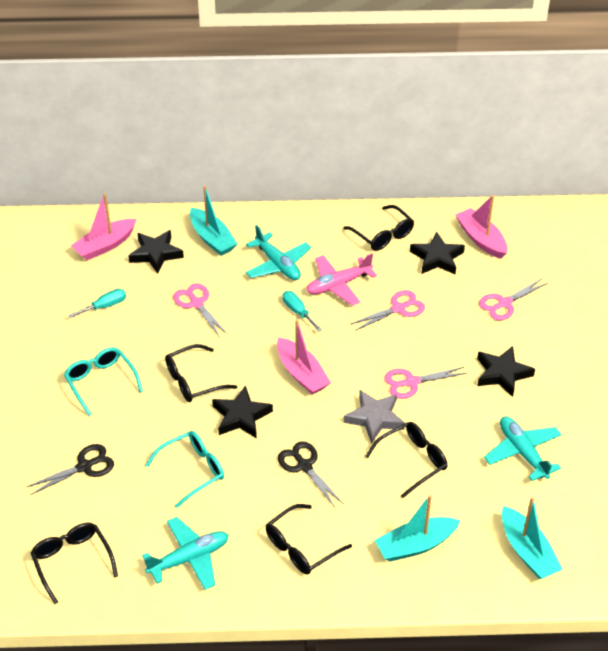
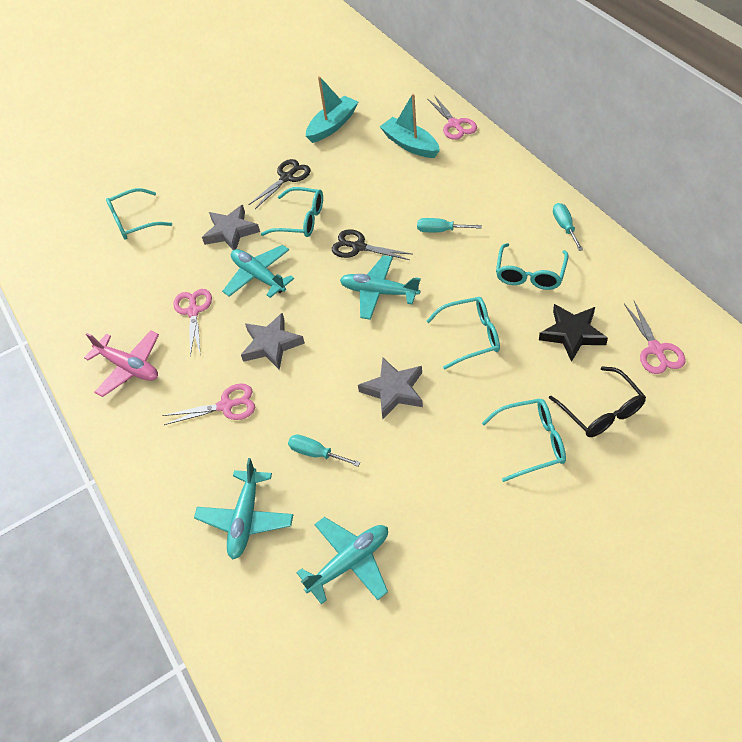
black glasses: [31,523,118,604] [165,344,238,402] [266,504,352,575] [343,205,414,251] [365,422,447,498] = 5 -> [549,366,646,437] = 1
black star: [128,230,184,274] [212,385,273,438] [410,232,465,274] [477,346,535,397] = 4 -> [539,304,608,362] = 1
grey star: [343,390,405,443] = 1 -> [202,205,260,250] [241,313,305,370] [358,358,423,419] = 3
pink boat: [71,193,137,260] [277,319,331,394] [456,195,507,259] = 3 -> none = 0
turquoise boat: [190,186,237,256] [375,495,461,561] [502,497,563,579] = 3 -> [306,76,358,143] [380,93,440,158] = 2
turquoise glasses: [64,347,143,416] [145,431,224,508] = 2 -> [106,188,172,240] [261,187,323,237] [426,297,500,370] [482,398,566,482] [496,243,568,290] = 5
turquoise plane: [142,517,229,590] [246,225,311,280] [484,417,562,481] = 3 -> [194,458,293,559] [222,245,294,298] [296,517,388,604] [340,255,421,320] = 4
turquoise screwdriver: [68,289,126,318] [283,291,322,332] = 2 -> [288,434,360,467] [417,218,482,232] [553,203,583,251] = 3

